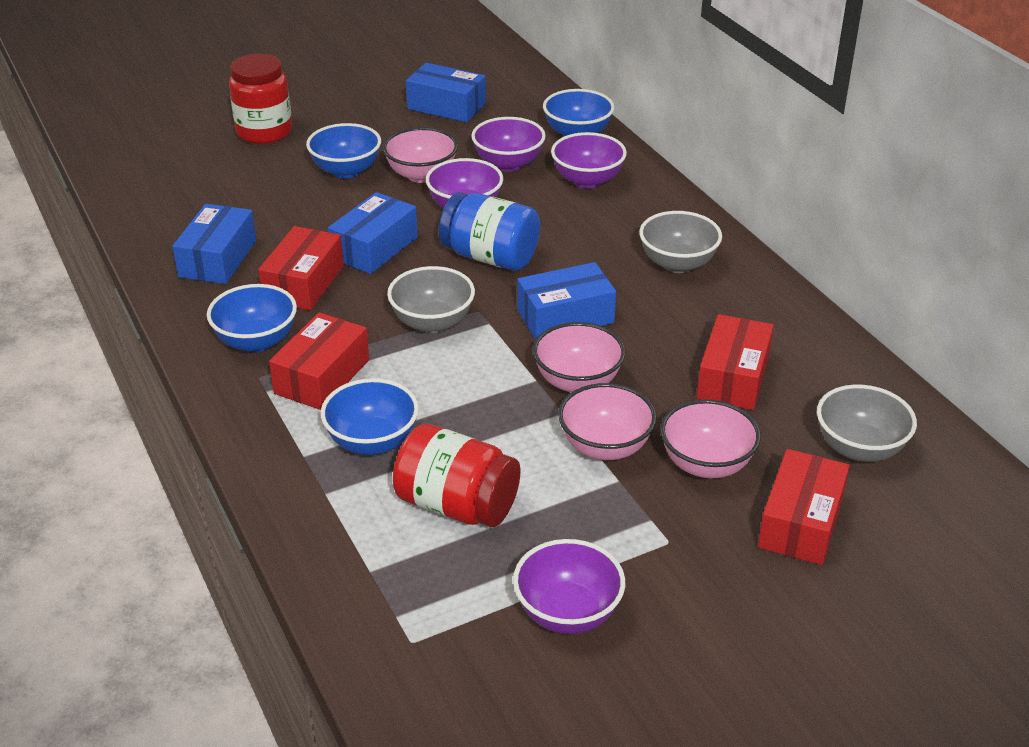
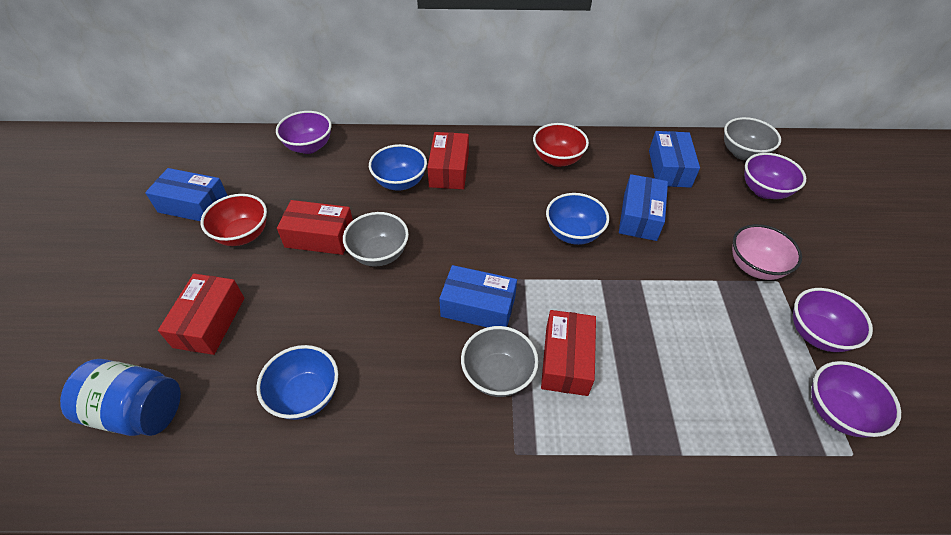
blue bowl: [207,284,297,352] [306,123,381,179] [321,378,419,455] [543,89,615,136] = 4 -> [256,345,338,420] [369,144,427,191] [546,193,609,245] = 3
pink bowl: [383,127,458,183] [533,322,625,393] [558,383,657,460] [660,399,761,478] = 4 -> [732,224,802,280] = 1
red bowl: none = 0 -> [201,194,267,246] [533,123,589,167] = 2
red jar: [229,53,292,144] [393,424,520,527] = 2 -> none = 0

